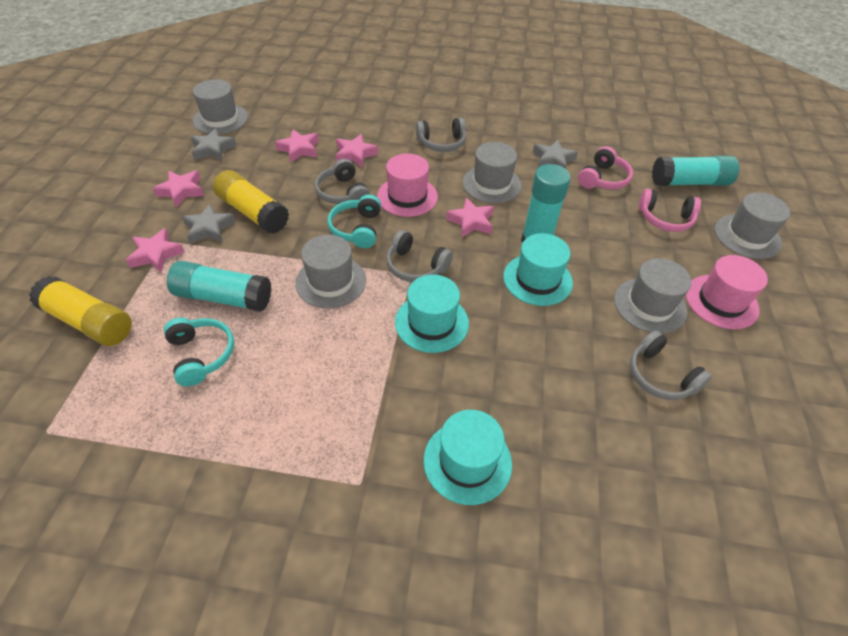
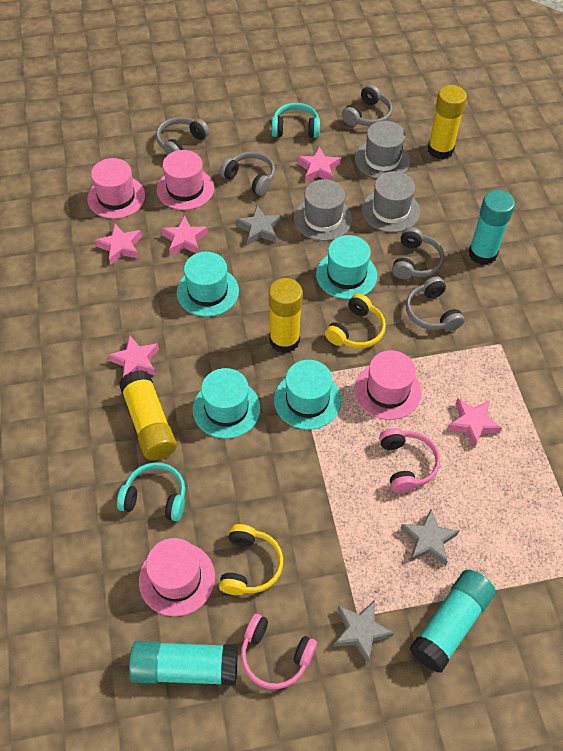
grey hat: [193,79,248,134] [295,235,366,309] [463,142,522,203] [614,258,691,334] [715,193,790,259] = 5 -> [294,179,352,241] [355,121,411,179] [362,171,420,232] = 3
grey headphones: [314,159,370,204] [386,230,453,282] [416,118,466,152] [630,330,712,400] = 4 -> [156,117,209,155] [220,152,275,196] [342,84,393,126] [392,227,444,279] [406,277,464,331] = 5
pink hat: [377,154,438,217] [686,255,768,329] = 2 -> [87,158,145,219] [139,538,215,616] [157,150,214,210] [354,350,421,420] = 4
turquoise hat: [395,275,469,353] [424,410,512,505] [503,233,573,306] = 3 -> [177,252,239,317] [193,368,261,439] [274,360,341,430] [316,235,377,299] = 4
yellow glue stick: [29,276,132,346] [213,170,289,234] = 2 -> [119,370,177,460] [269,278,303,353] [428,85,467,160] = 3
yellow headphones: none = 0 -> [219,524,283,595] [325,293,386,349] = 2

